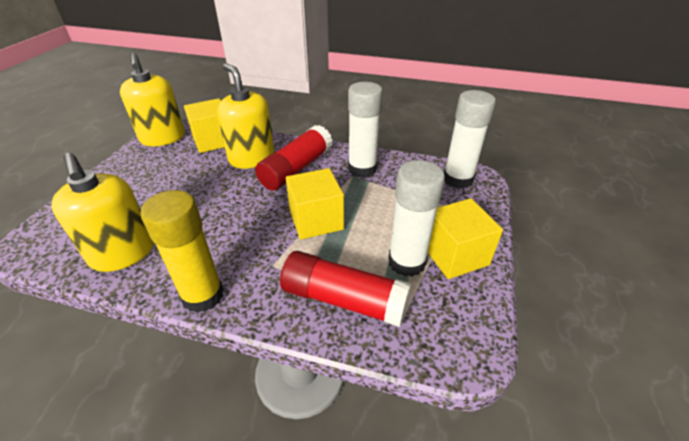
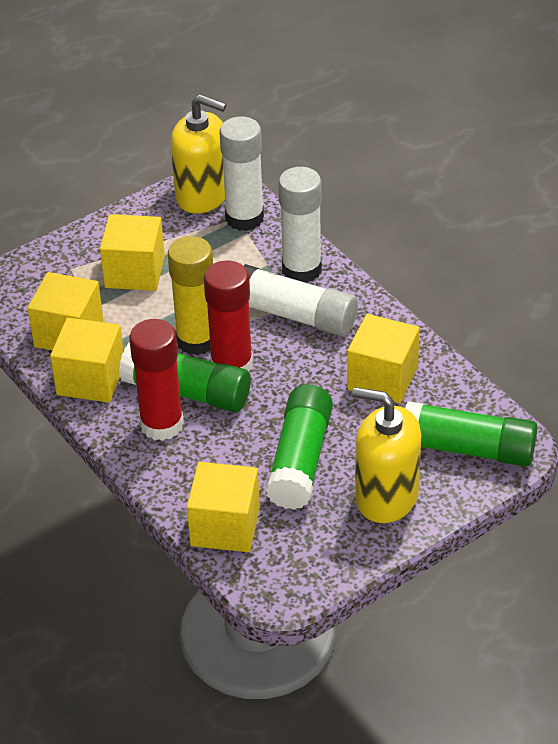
green glue stick: none = 0 -> [119,343,251,412] [266,384,333,510] [405,401,537,467] = 3
yellow cube: [184,98,225,153] [286,168,344,240] [428,198,503,279] = 3 -> [27,272,103,350] [50,318,124,402] [100,214,165,291] [187,462,260,552] [347,314,420,403] = 5
yellow soap dispenser: [51,153,154,272] [120,52,185,146] [217,63,275,169] = 3 -> [171,94,226,214] [352,387,421,523] = 2

